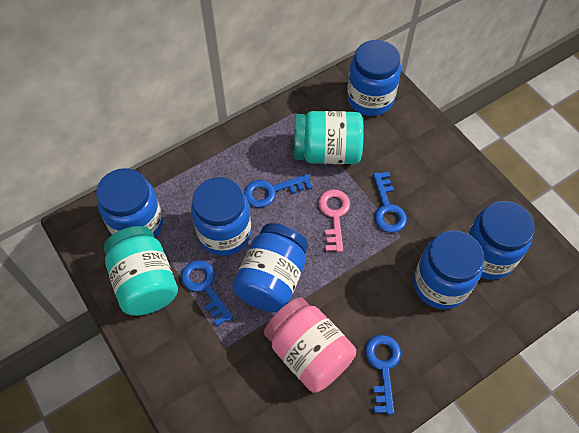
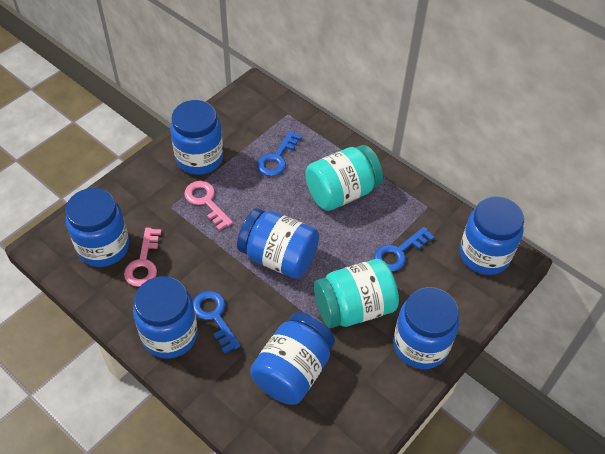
blue jar: [96,168,163,238] [191,177,252,256] [232,223,308,313] [347,40,401,116] [414,230,484,309] [467,201,535,280] = 6 -> [65,188,129,267] [133,276,198,359] [170,100,223,175] [237,208,319,279] [250,312,335,405] [393,287,459,369] [460,196,524,275] = 7
blue key: [181,260,233,327] [244,174,312,208] [365,335,401,415] [373,172,407,233] = 4 -> [193,291,241,354] [257,131,302,176] [374,227,435,271] = 3
pink jar: [264,297,356,393] = 1 -> none = 0
pink key: [318,189,350,252] = 1 -> [124,228,162,287] [184,181,233,231] = 2

